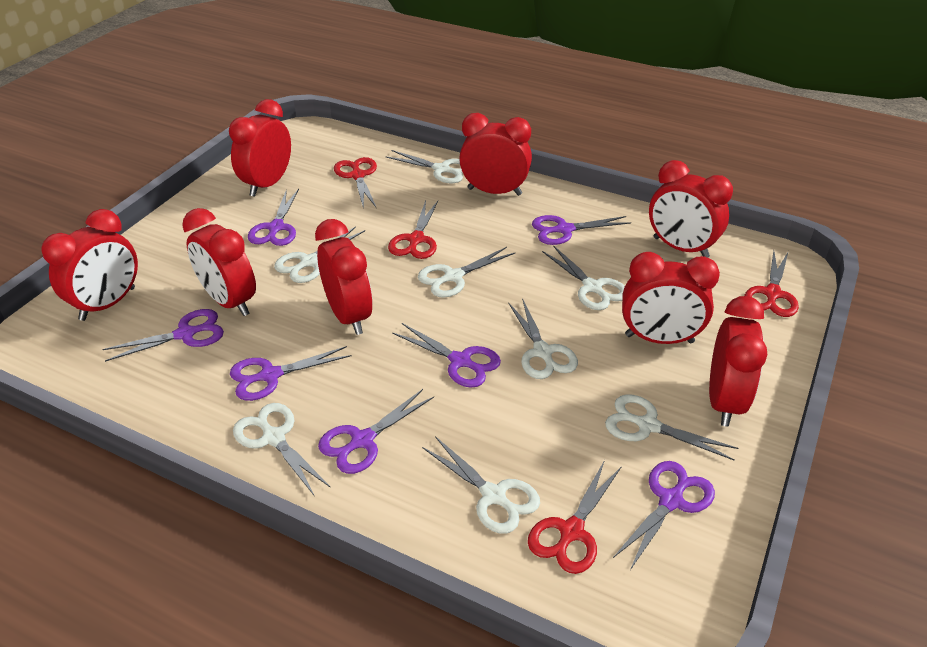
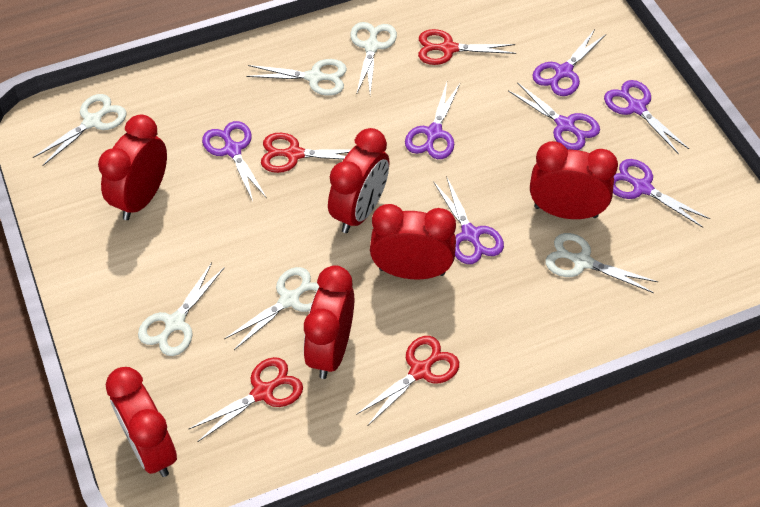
red clock: [41,209,138,321] [182,208,256,316] [229,99,291,197] [315,219,372,335] [459,113,532,196] [622,252,720,344] [649,160,733,258] [709,296,767,427] = 8 -> [98,114,167,220] [106,367,177,477] [304,265,354,379] [328,128,390,233] [370,204,456,280] [530,141,618,219] = 6
white scissors: [233,403,331,495] [274,226,365,283] [386,150,463,183] [418,247,515,298] [422,436,540,534] [508,298,578,379] [542,245,625,310] [605,394,738,461] = 8 -> [33,94,127,166] [138,262,225,356] [224,267,320,350] [246,59,347,96] [350,22,397,94] [545,233,658,293] = 6

